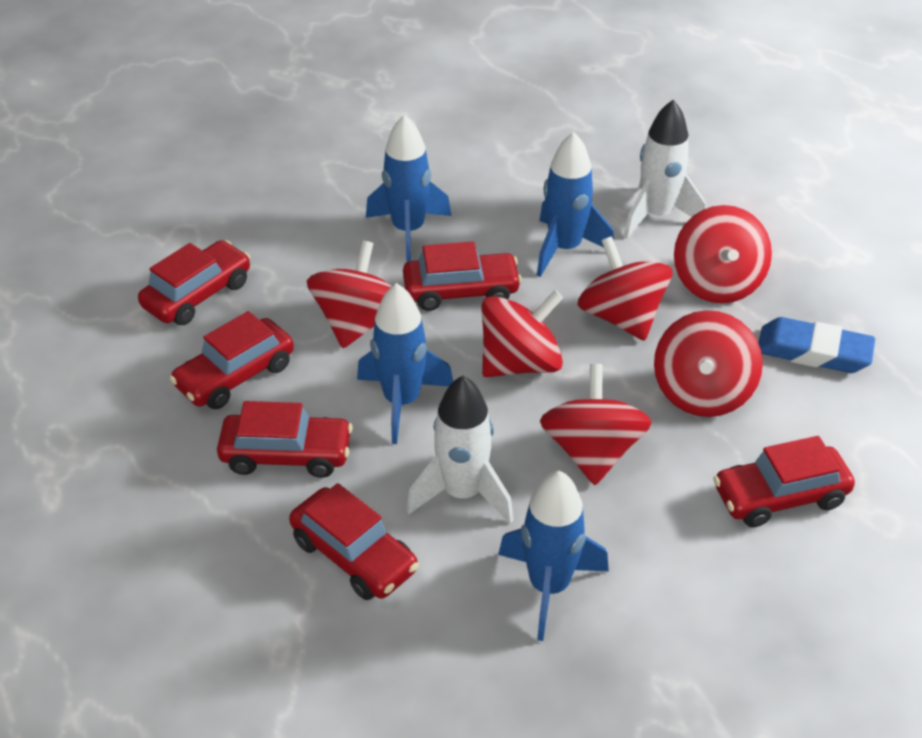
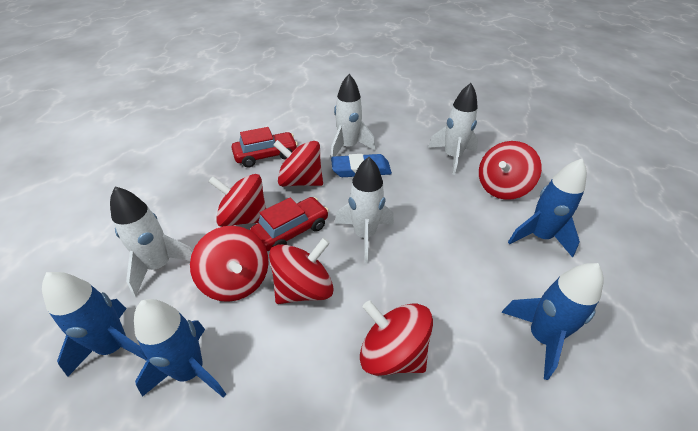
red car: [138,240,250,325] [169,311,294,409] [217,401,353,478] [289,483,419,600] [403,241,522,311] [713,436,855,528] = 6 -> [231,127,298,168] [250,197,329,251] = 2
white rocket: [406,376,514,523] [624,100,706,238] = 2 -> [110,186,193,297] [330,74,376,160] [335,157,394,263] [428,83,479,175] = 4

